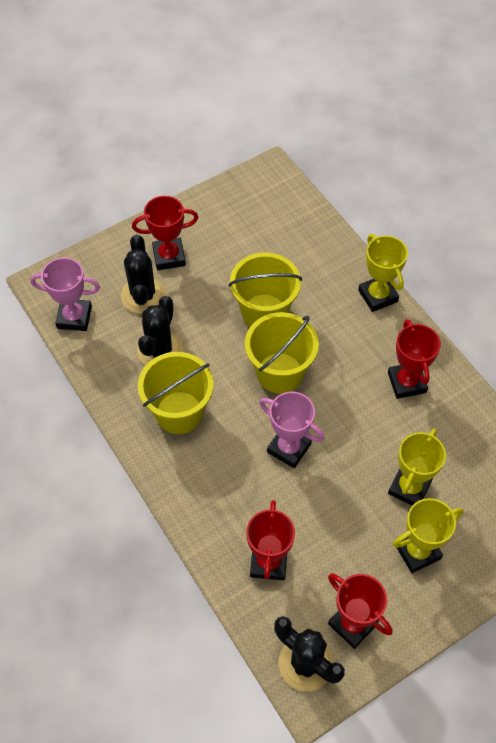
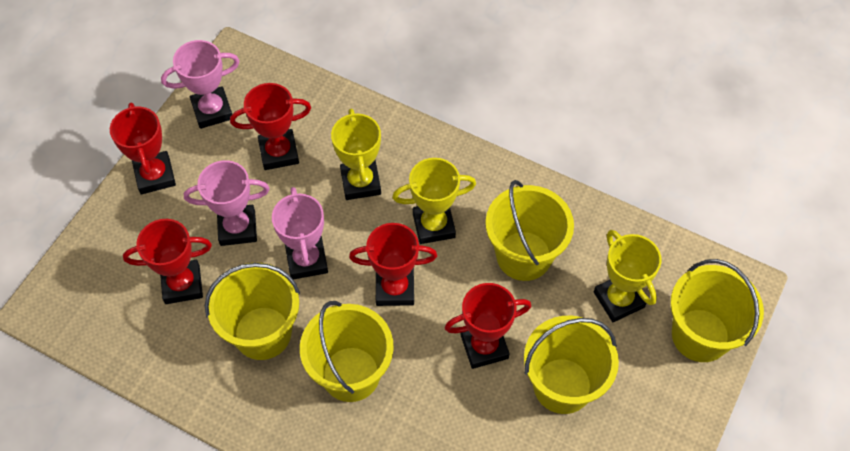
black cactus: [121,234,166,314] [137,296,183,365] [274,616,345,691] = 3 -> none = 0
pink trophy: [30,257,100,331] [259,392,325,468] = 2 -> [161,40,240,129] [184,160,269,246] [272,187,328,280] = 3
red trophy: [132,196,198,270] [246,500,295,580] [328,573,393,649] [388,319,441,399] = 4 -> [110,102,176,195] [123,219,212,304] [230,83,311,170] [349,223,437,306] [445,283,531,369] = 5
yellow bucket: [138,352,214,434] [229,253,302,327] [245,312,319,394] = 3 -> [205,263,300,360] [300,301,394,402] [485,180,574,281] [524,316,619,414] [670,259,764,362] = 5

